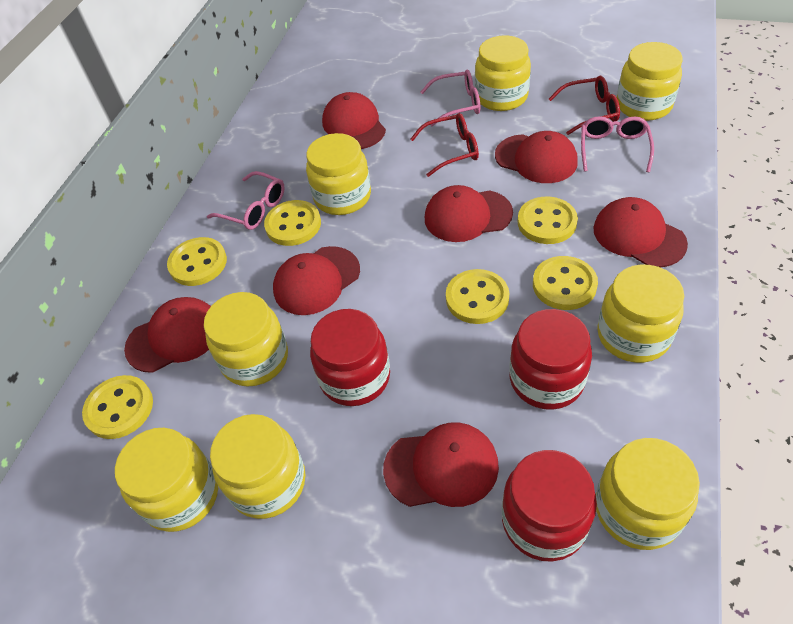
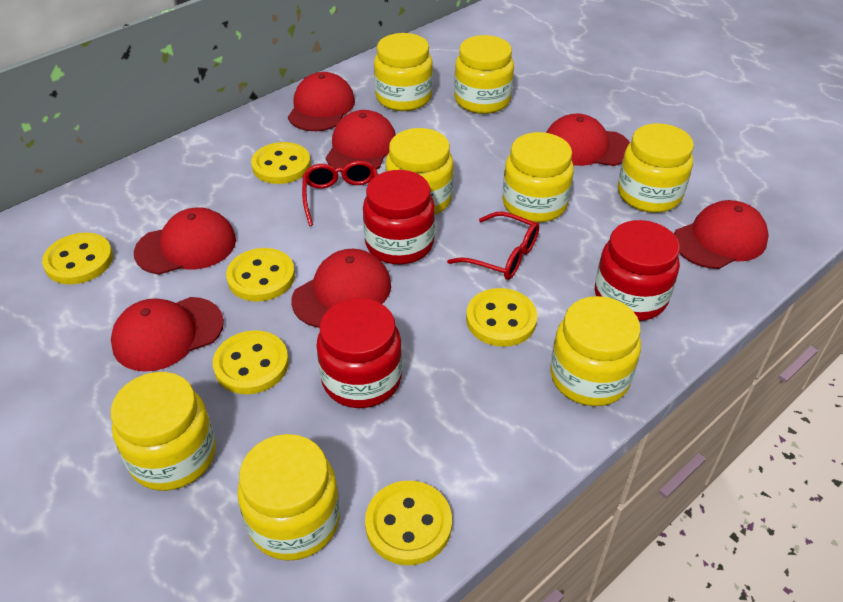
pink glasses: [207,171,285,230] [421,70,480,126] [581,116,654,172] = 3 -> none = 0

